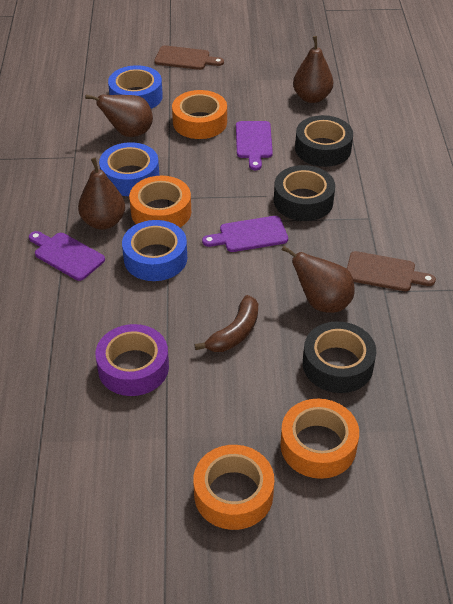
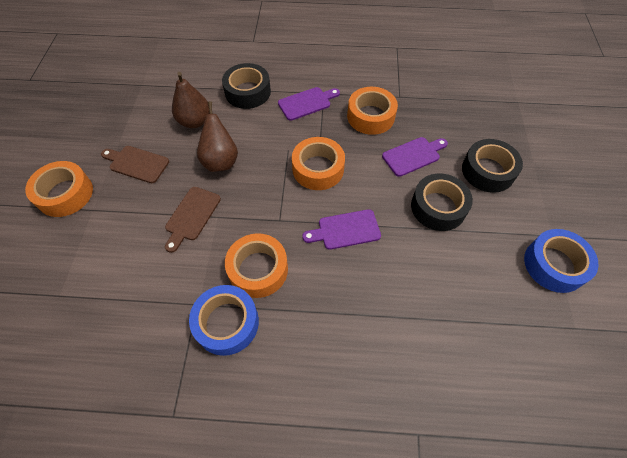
blue tape: [99,142,159,196] [108,65,163,109] [122,220,187,281] = 3 -> [189,285,259,356] [524,229,598,293] = 2
brown banana: [195,295,258,352] = 1 -> none = 0
brown pear: [78,158,125,230] [85,95,153,137] [281,246,355,313] [293,36,333,103] = 4 -> [172,72,210,128] [197,101,238,172] = 2
purple tape: [95,324,169,396] = 1 -> none = 0

